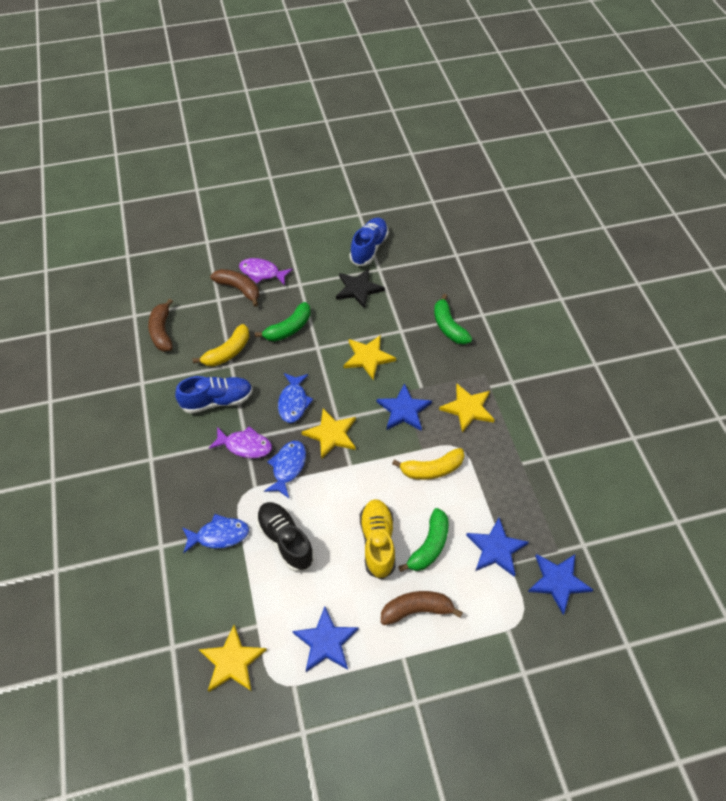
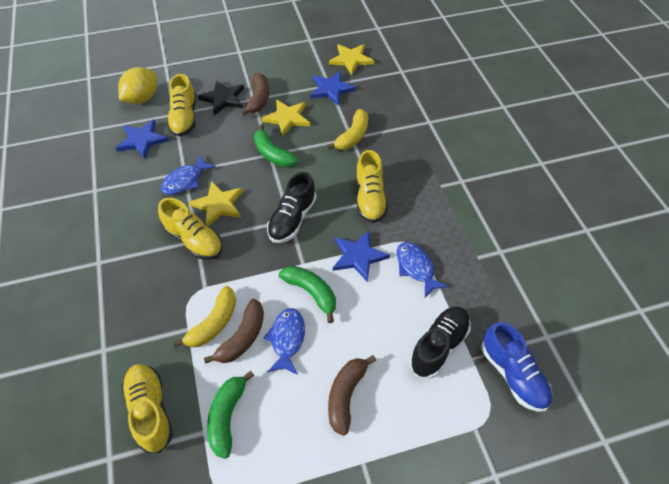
black shoe: [257,502,314,572] = 1 -> [267,172,317,243] [409,306,471,379] = 2
blue shoe: [175,376,253,414] [350,218,389,266] = 2 -> [481,322,553,412] = 1
blue star: [292,607,359,672] [377,383,432,431] [466,518,529,577] [528,554,593,614] = 4 -> [116,119,169,159] [310,71,356,105] [333,231,390,282] = 3
purple fish: [209,426,272,458] [239,258,293,285] = 2 -> none = 0
yellow lemon: none = 0 -> [118,67,157,104] = 1
yellow shoe: [360,499,396,580] = 1 -> [121,364,173,453] [158,198,223,260] [167,74,196,137] [356,150,388,223] = 4
yellow star: [199,625,267,692] [301,408,356,459] [344,335,396,380] [439,384,495,433] = 4 -> [189,181,243,227] [261,100,310,136] [329,44,374,75] = 3

